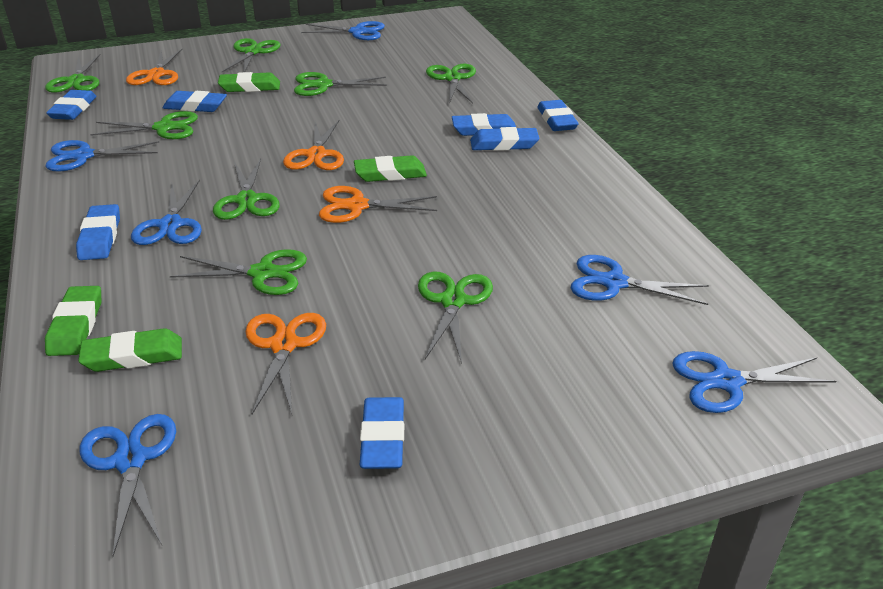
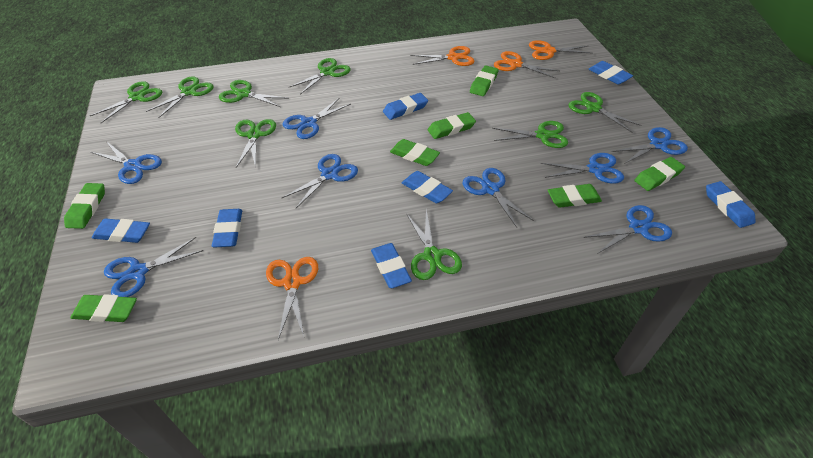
blue scissors: [45,140,159,172] [80,414,176,557] [131,180,202,245] [301,21,385,40] [571,255,709,305] [672,351,836,413] = 6 -> [91,141,162,184] [104,237,203,297] [282,98,351,139] [282,154,358,208] [462,168,534,228] [541,153,624,184] [584,205,672,254] [612,127,688,164] = 8
green eraser: [45,286,101,356] [78,328,182,372] [218,72,280,92] [354,155,427,182] = 4 -> [64,183,105,229] [70,294,137,322] [390,139,440,166] [428,112,476,139] [470,65,499,96] [548,184,602,208] [634,157,685,191] = 7

